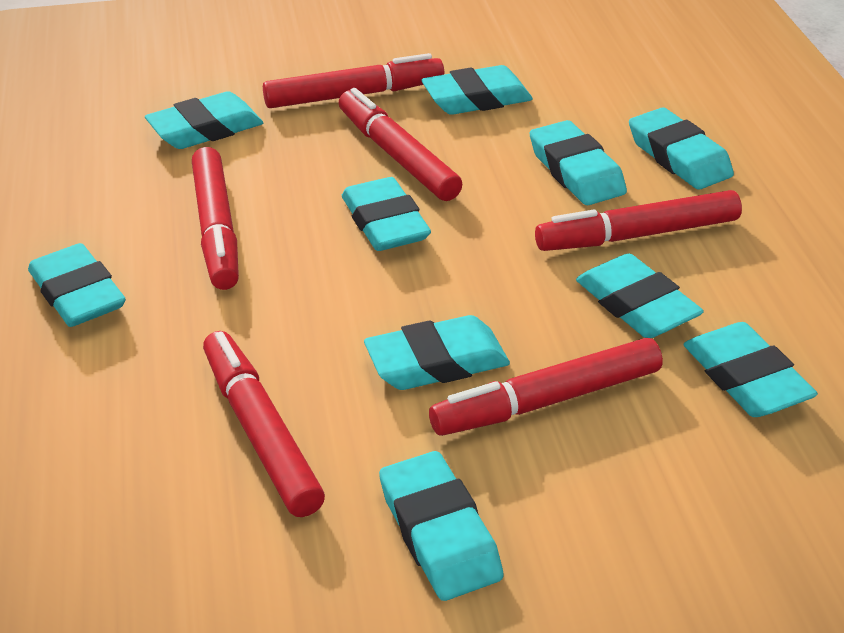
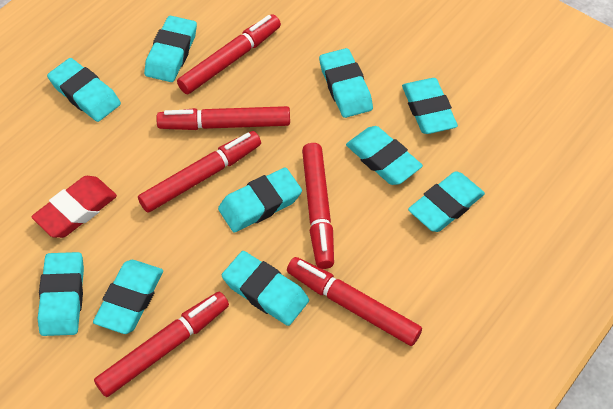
red eraser: none = 0 -> [31,176,117,238] = 1

